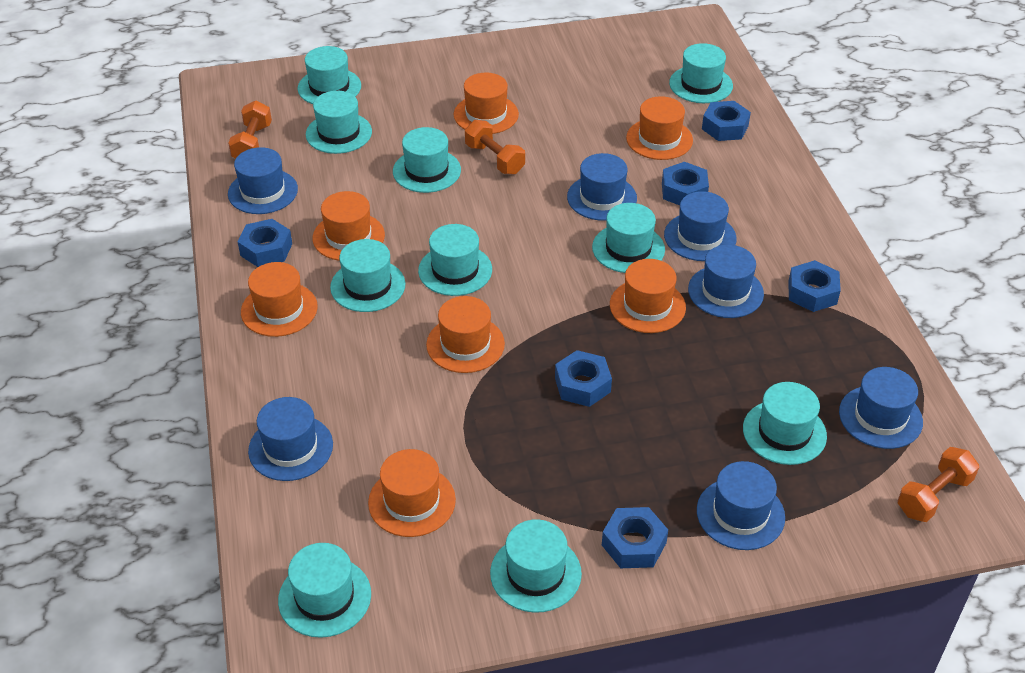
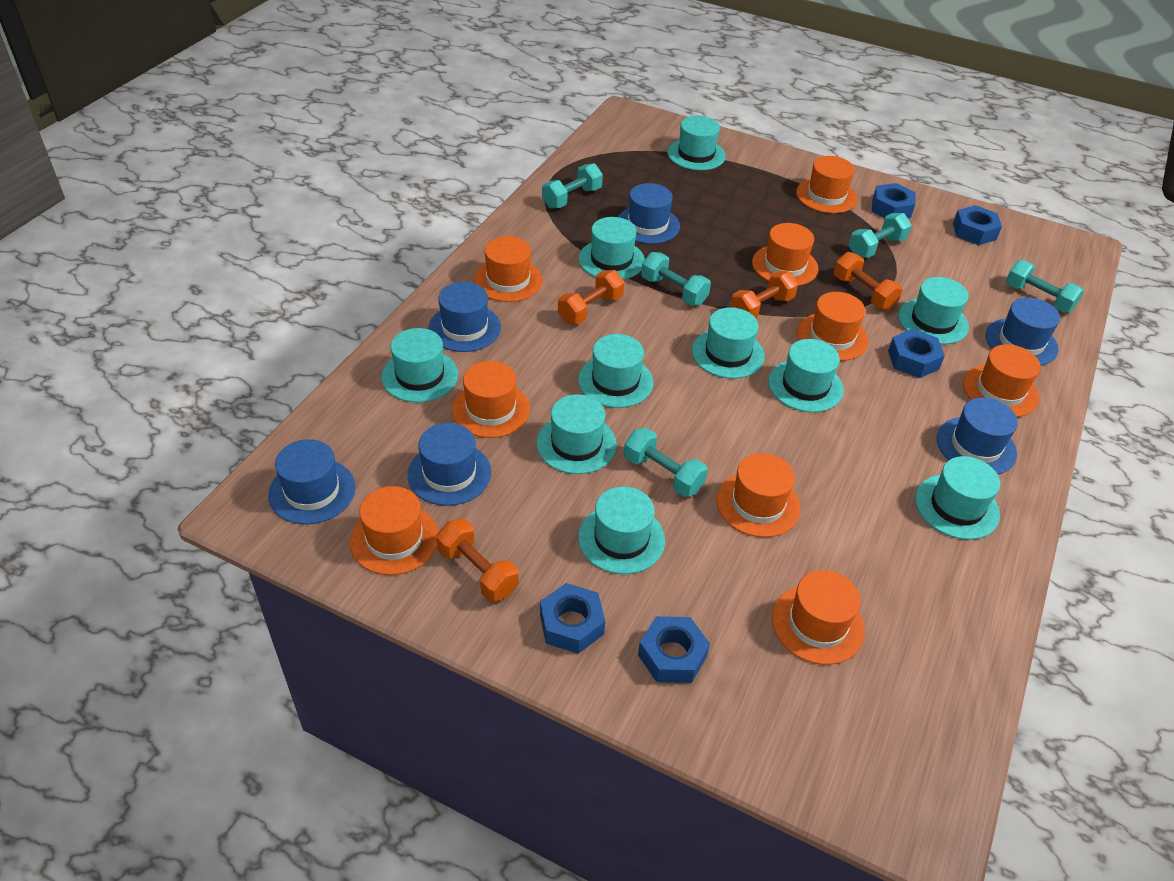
blue hat: [228,147,298,214] [248,397,333,481] [567,153,637,221] [664,191,737,261] [688,245,764,318] [697,461,785,550] [839,367,923,449] = 7 -> [268,439,355,524] [408,423,491,506] [428,282,501,352] [618,183,680,244] [937,398,1018,474] [985,297,1060,366] = 6
blue nut: [238,219,292,267] [555,350,612,407] [602,507,668,568] [662,162,709,205] [702,101,751,141] [788,260,841,312] = 6 -> [540,583,605,654] [638,616,710,683] [872,183,915,218] [888,329,945,378] [953,205,1002,245] = 5
orange dumbbell: [228,101,272,158] [465,120,525,175] [898,447,979,522] = 3 -> [436,519,519,602] [558,270,624,324] [730,271,798,318] [834,252,903,310] = 4
orange hat: [241,262,318,337] [312,191,385,261] [368,449,456,537] [426,296,505,373] [454,73,519,134] [610,259,686,333] [626,96,693,160] = 7 -> [350,486,439,575] [452,361,530,438] [474,236,543,302] [717,453,801,538] [752,223,818,286] [772,570,865,665] [796,156,857,213] [797,292,868,361] [963,344,1041,417] = 9
turquoise dumbbell: none = 0 -> [542,163,603,209] [624,428,708,497] [641,252,711,305] [849,213,912,258] [1006,260,1084,313] = 5

